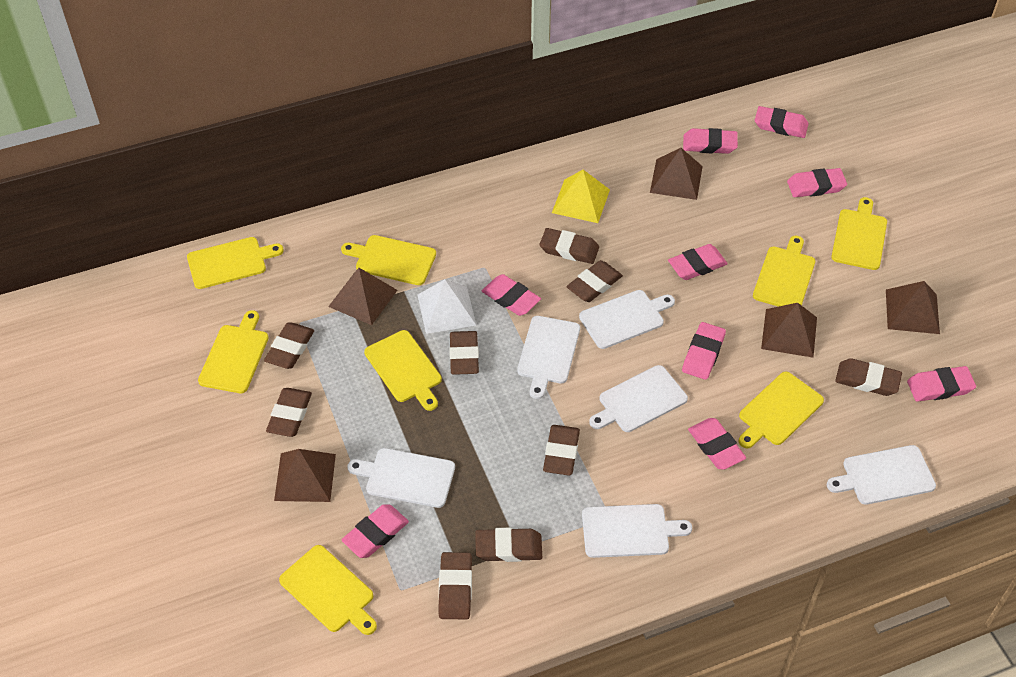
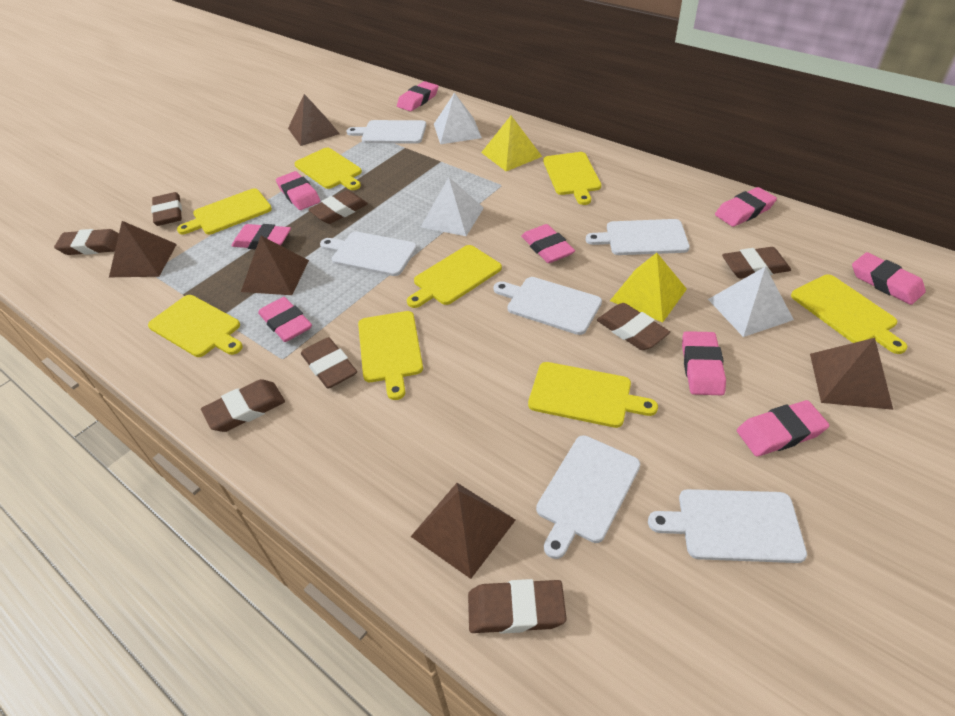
brown eraser: [264,322,314,369] [266,388,312,437] [439,552,472,619] [449,331,479,375] [475,528,542,562] [540,228,599,264] [543,425,580,476] [566,260,623,302] [835,358,902,396] = 9 -> [54,229,119,255] [151,192,182,226] [201,379,285,432] [301,337,357,389] [308,190,368,224] [468,579,567,634] [597,303,670,350] [722,247,791,279] = 8
white pyramid: [417,279,477,334] = 1 -> [421,177,484,236] [434,93,482,144] [708,266,794,337] = 3
yellow pyramid: [552,170,610,223] = 1 -> [481,116,542,171] [610,253,687,323] = 2

